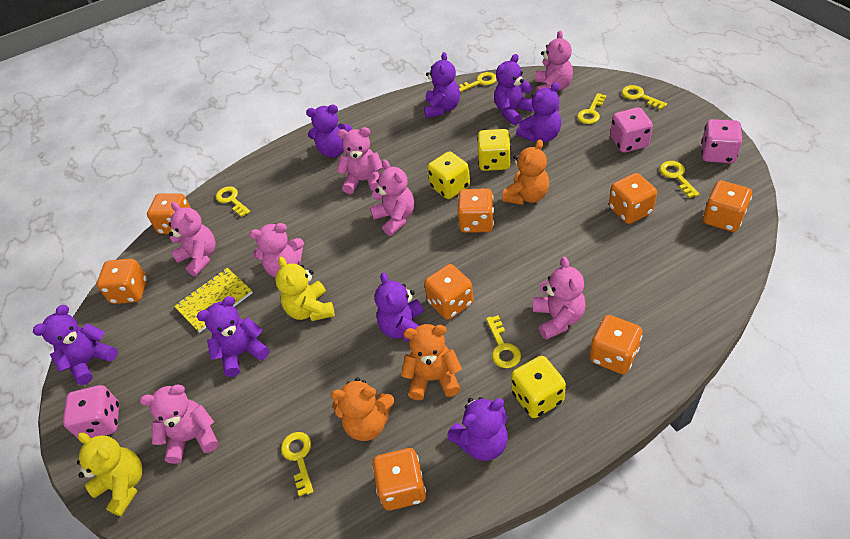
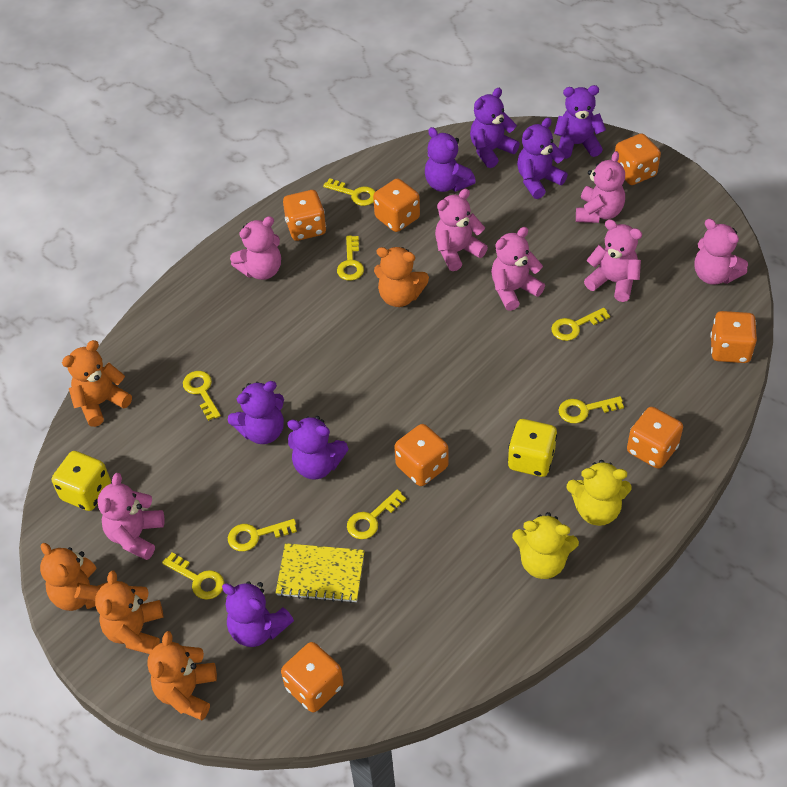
orange dice: [97,259,147,304] [147,193,191,234] [372,448,426,510] [424,264,474,320] [457,188,494,233] [590,315,643,374] [609,173,657,224] [703,181,752,232] = 8 -> [281,642,344,713] [283,190,326,241] [373,178,420,232] [394,424,449,486] [615,133,661,185] [627,407,683,469] [710,311,757,363] = 7
orange teddy bear: [331,377,394,441] [401,324,462,400] [502,140,549,205] = 3 -> [40,543,108,611] [62,340,132,427] [95,571,163,654] [147,631,217,720] [374,247,429,307] = 5
pink dice: [63,385,119,438] [610,107,653,153] [701,119,742,163] = 3 -> none = 0
purple teddy bear: [33,305,118,385] [197,296,270,377] [306,105,352,158] [375,272,424,342] [424,52,460,118] [447,397,508,461] [494,54,534,125] [516,83,561,142] = 8 -> [222,581,294,647] [228,381,284,444] [287,416,349,480] [425,127,476,192] [470,88,520,168] [517,118,568,199] [554,85,606,159] = 7
yellow dice: [427,151,470,199] [477,129,511,171] [511,356,566,418] = 3 -> [52,451,111,511] [508,419,557,477] = 2
yellow key: [216,186,250,217] [281,432,314,497] [459,72,497,92] [486,315,521,368] [577,93,607,124] [622,85,667,110] [660,161,700,198] = 7 -> [162,552,224,600] [183,371,221,421] [228,519,297,551] [323,178,376,206] [337,235,364,281] [347,489,406,539] [551,308,610,341] [558,396,624,423] = 8

